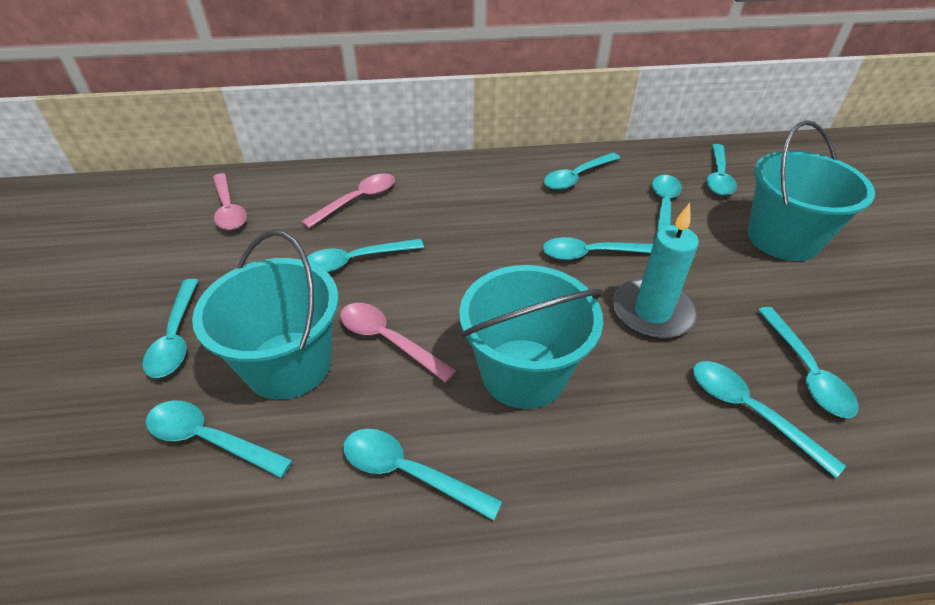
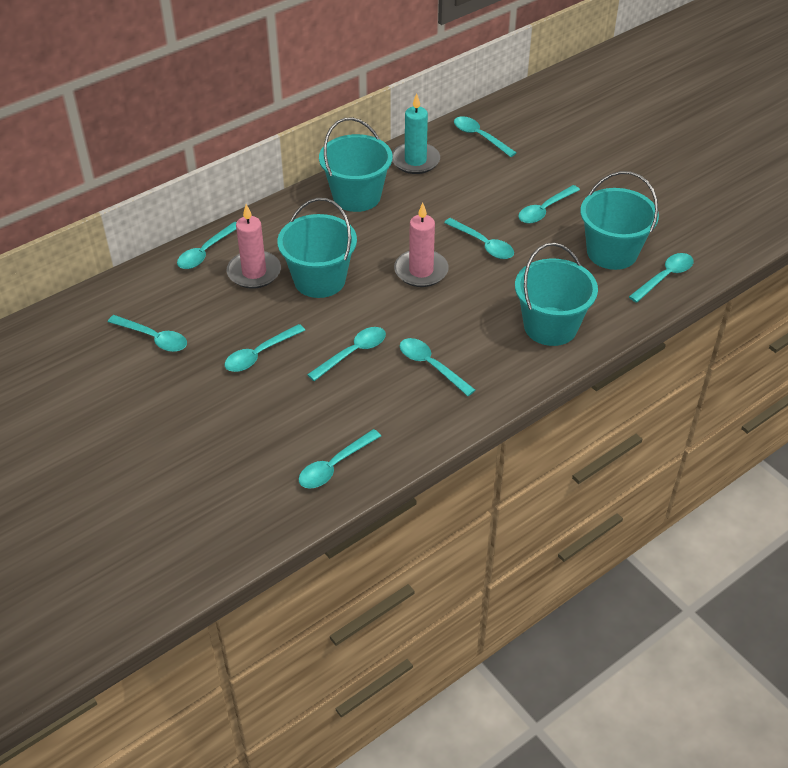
pink candle: none = 0 -> [227,204,281,289] [394,203,449,287] = 2
pink spoon: [213,173,247,230] [301,173,395,228] [340,303,456,382] = 3 -> none = 0
turquoise bucket: [192,230,339,400] [459,265,604,409] [748,120,875,261] = 3 -> [277,198,357,298] [319,117,392,212] [515,243,598,346] [580,171,659,270] = 4

